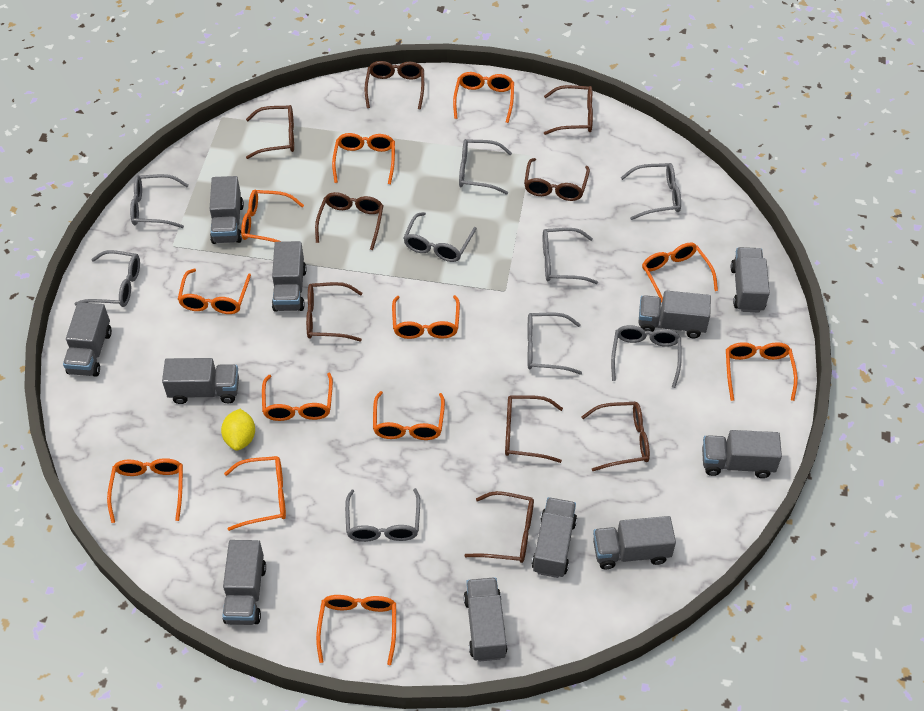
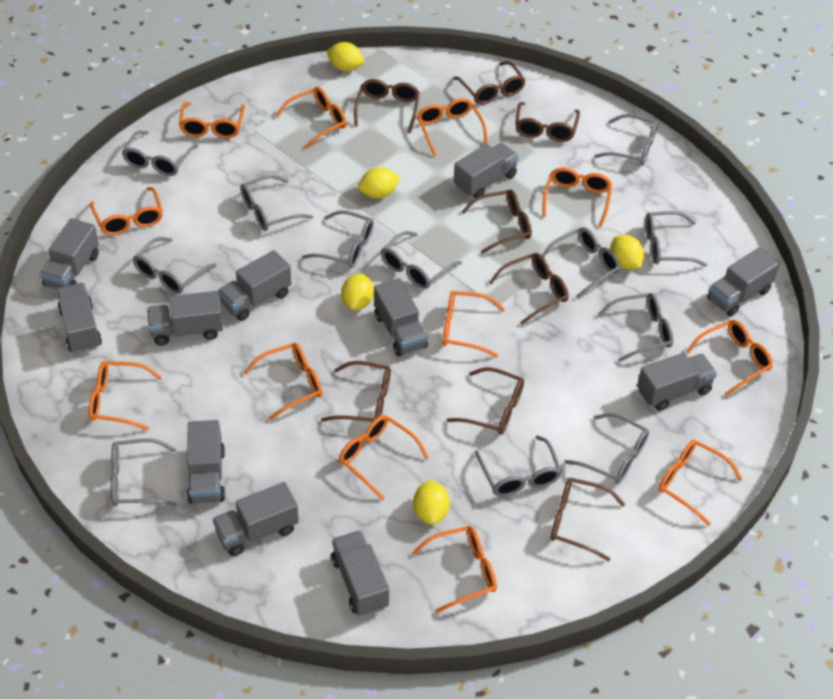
brown glasses: [246,105,294,159] [306,282,362,342] [315,192,384,250] [364,61,424,110] [464,491,534,563] [505,395,563,463] [524,158,590,201] [544,85,593,135] [581,402,650,471] = 9 -> [321,361,391,422] [354,79,420,133] [447,367,524,435] [453,61,525,105] [461,189,532,254] [489,253,569,325] [515,102,580,142] [550,478,625,561] = 8
grey glasses: [74,250,140,307] [130,174,189,228] [345,488,420,542] [403,212,477,262] [459,139,512,195] [527,313,582,375] [543,228,598,284] [611,325,682,388] [621,163,681,220] = 9 -> [111,438,176,506] [122,131,198,176] [133,237,217,294] [240,175,313,231] [302,210,374,268] [381,231,462,289] [475,435,562,496] [542,227,620,298] [564,413,649,484] [594,114,658,166] [598,293,674,362] [645,211,707,267] = 12
yellow lemon: [221,409,255,451] = 1 -> [326,42,364,71] [341,274,374,310] [358,167,400,198] [413,480,450,525] [610,235,644,269] = 5

